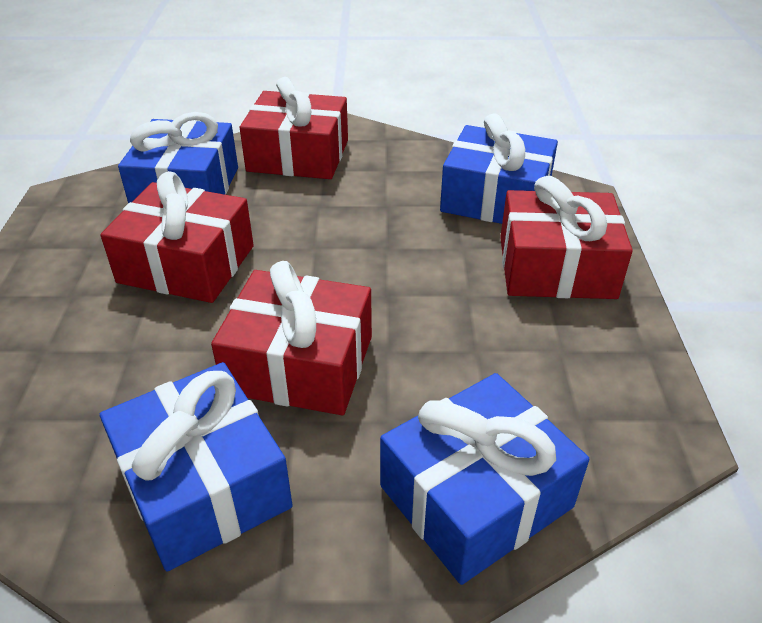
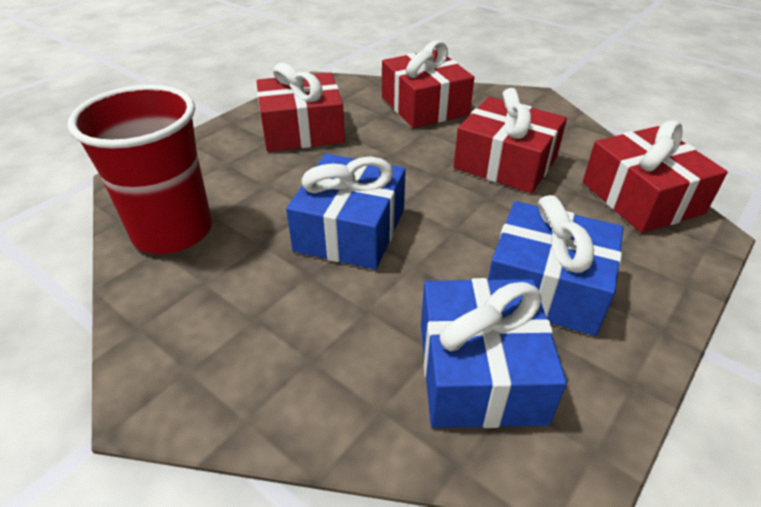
blue gift: [100,362,293,572] [118,112,238,203] [380,373,589,585] [440,113,558,224] = 4 -> [286,154,406,270] [421,278,567,428] [488,195,623,336] = 3
red cup: none = 0 -> [67,85,212,254] = 1

